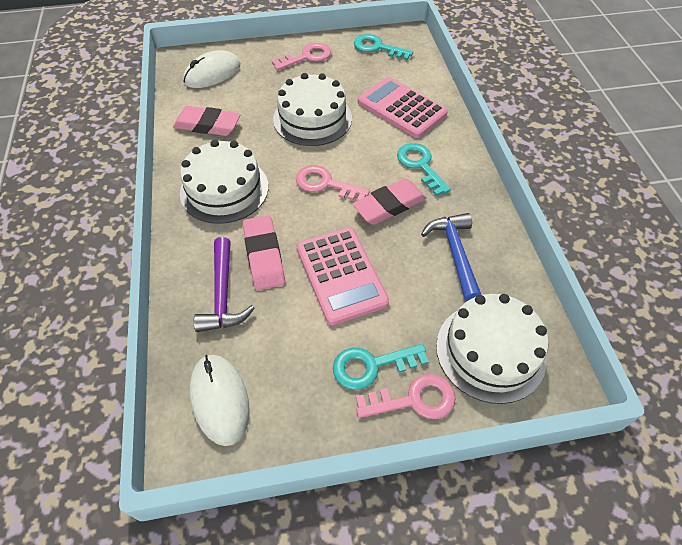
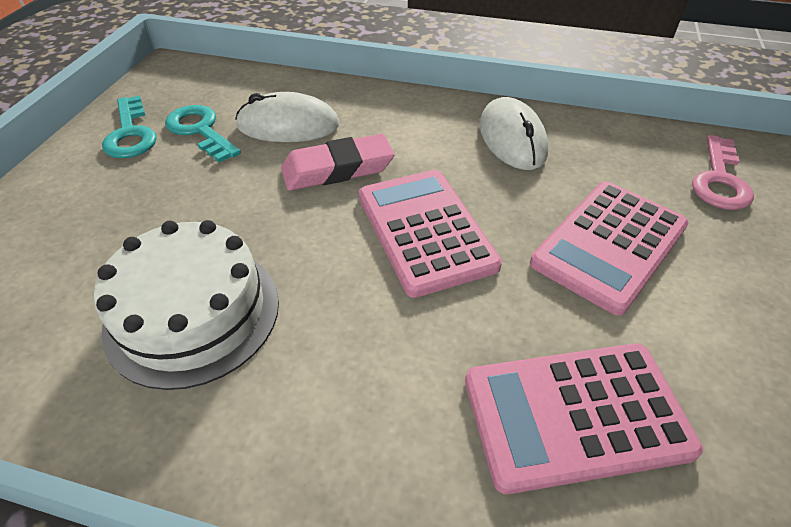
blue hammer: [421,213,481,302] = 1 -> none = 0
pink calculator: [296,227,389,325] [358,77,448,138] = 2 -> [359,169,502,298] [465,343,703,494] [530,181,689,315] = 3
pink eraser: [173,106,241,136] [243,215,285,290] [352,178,427,225] = 3 -> [281,134,395,191] = 1
pink key: [272,43,331,70] [296,165,370,201] [356,374,456,419] = 3 -> [692,135,754,210] = 1
purple hammer: [193,237,255,332] = 1 -> none = 0
turquoise key: [333,344,429,390] [354,34,413,60] [397,143,451,196] = 3 -> [102,96,157,158] [165,105,241,163] = 2
white cake: [180,140,269,224] [273,73,352,146] [436,294,549,404] = 3 -> [94,220,279,390] = 1

